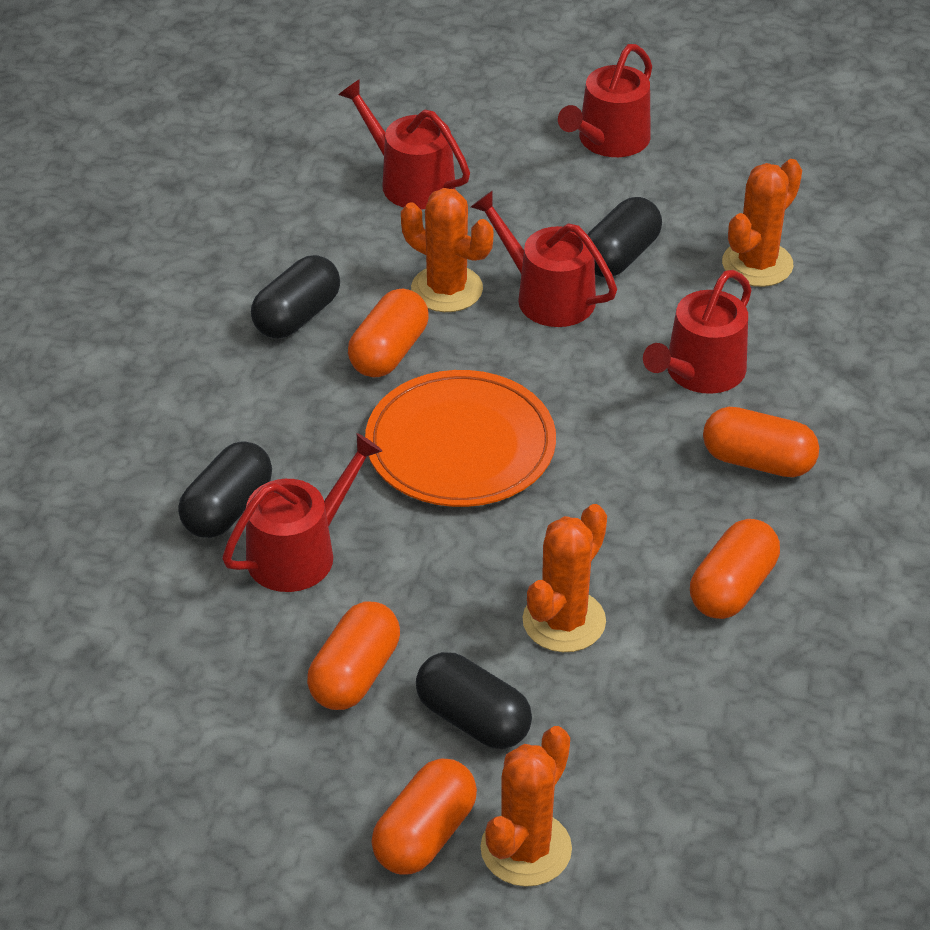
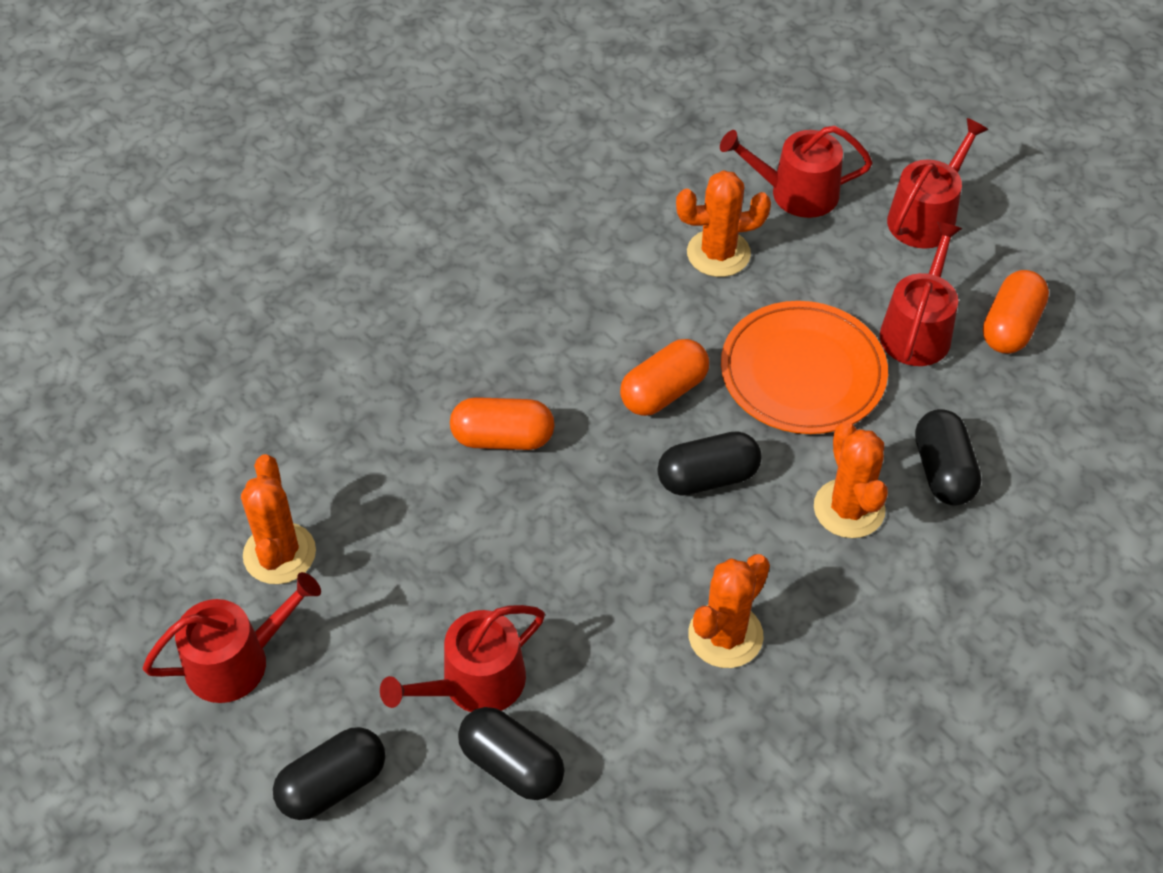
orange capsule: [307,602,400,710] [348,288,429,377] [371,758,477,875] [690,519,780,619] [703,407,819,477] = 5 -> [450,397,555,450] [620,339,709,416] [983,270,1049,353] = 3

